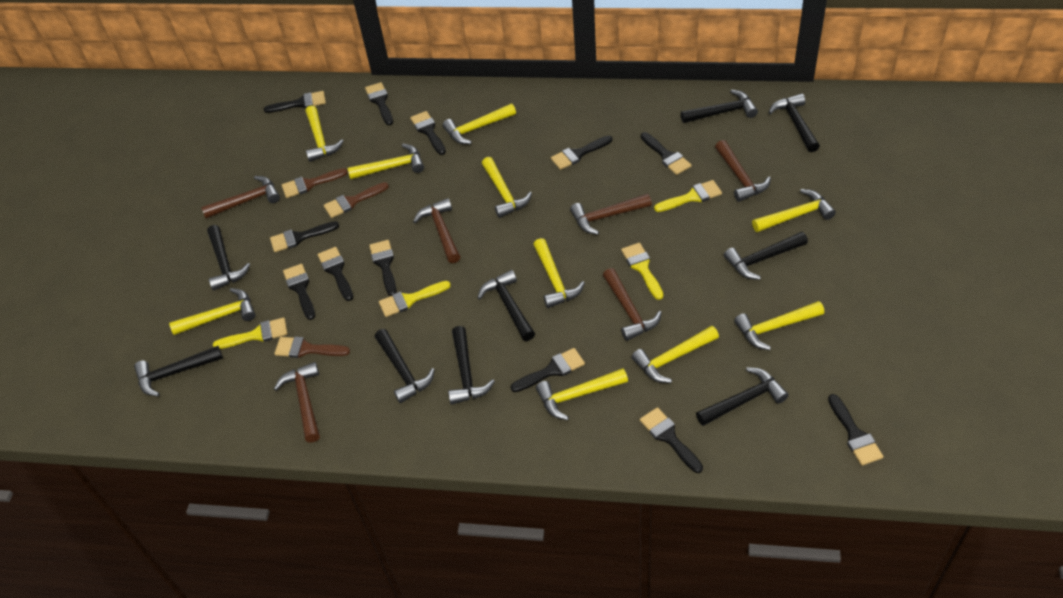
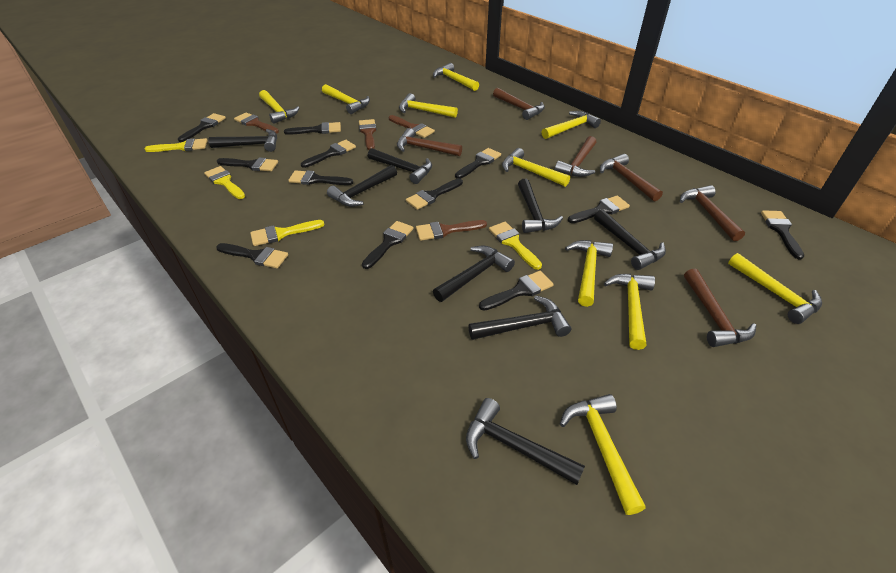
black hammer: [134,346,223,397] [207,225,251,291] [375,329,435,403] [448,326,495,405] [477,270,535,341] [681,89,758,123] [696,367,789,426] [724,232,808,280] [769,93,820,152] = 9 -> [209,129,277,152] [327,165,397,207] [368,148,432,184] [433,246,515,302] [466,398,585,485] [469,295,571,340] [518,179,563,233] [594,210,666,270] = 8
brown brush: [274,337,350,358] [282,168,348,198] [324,182,389,218] = 3 -> [234,112,279,134] [359,119,377,150] [389,115,435,138] [416,220,487,241] = 4

